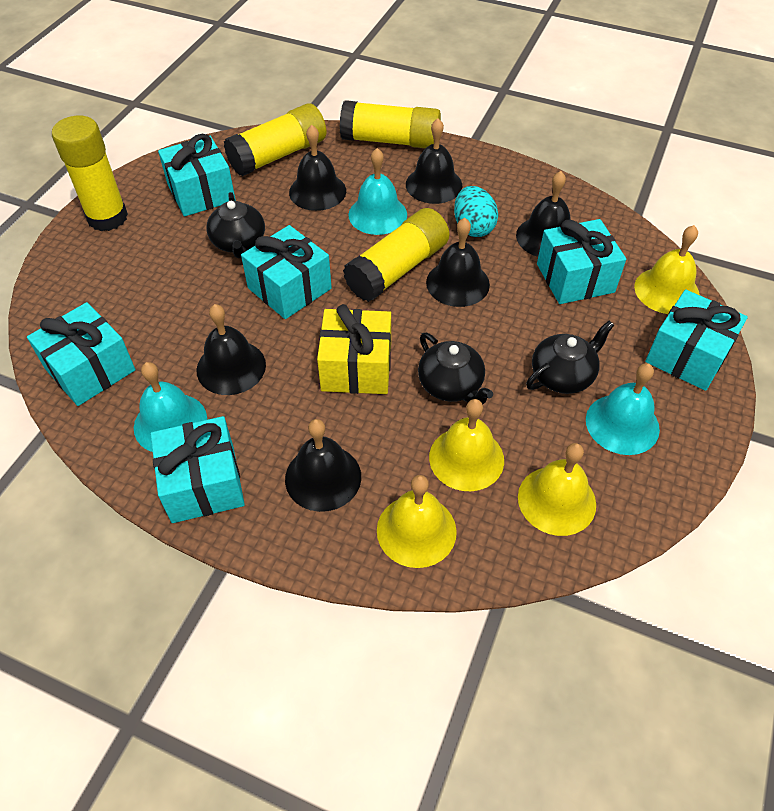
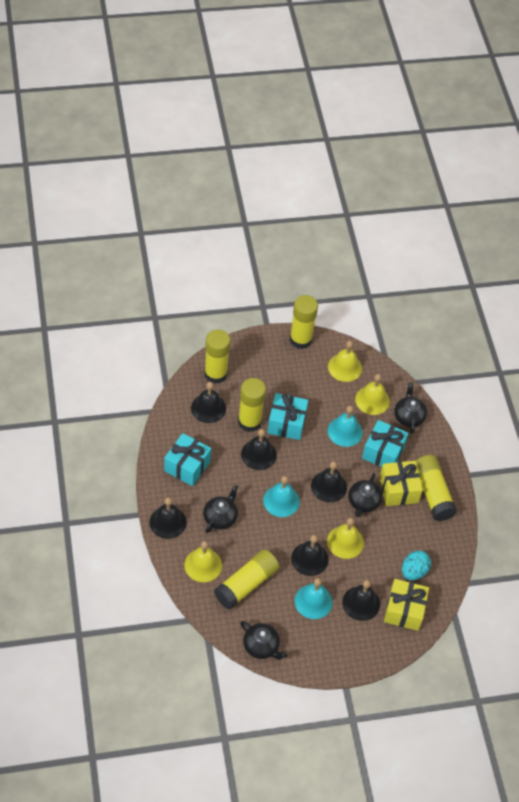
black teapot: [206,192,265,258] [418,333,493,405] [526,321,614,394] = 3 -> [203,484,238,533] [240,621,287,660] [348,473,383,517] [394,382,427,434] = 4
turquoise gift: [27,302,135,406] [151,416,245,523] [158,134,236,217] [241,225,332,319] [537,219,626,304] [645,289,748,391] = 6 -> [164,433,211,486] [267,393,308,440] [362,420,409,467] = 3
yellow gift: [317,304,391,394] = 1 -> [380,461,423,506] [384,579,429,631] = 2
yellow glue stick: [52,116,128,231] [224,103,327,176] [340,100,441,148] [343,208,449,302] = 4 -> [204,330,231,384] [214,549,279,610] [238,378,266,432] [290,295,318,349] [416,455,457,521] = 5

